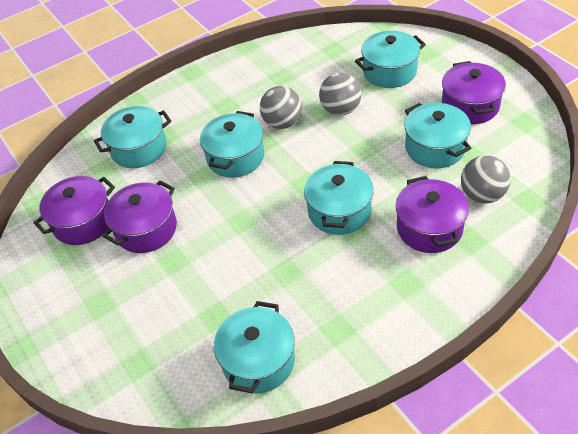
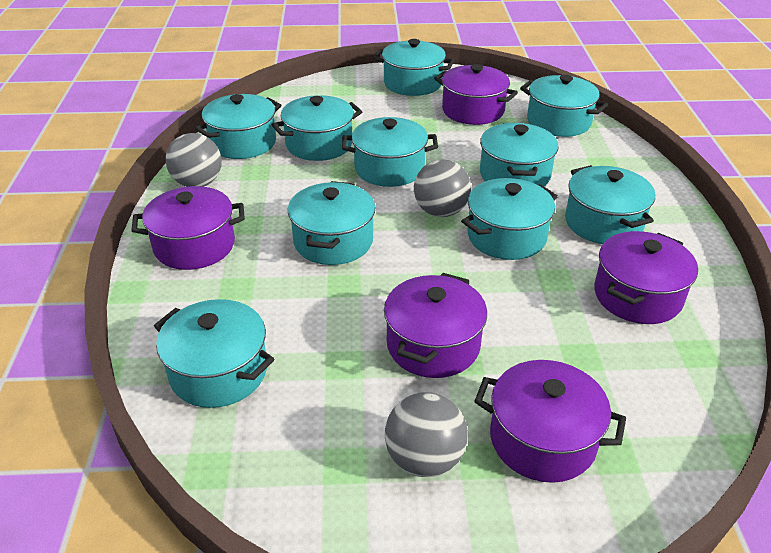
purple pot: [33,176,115,245] [103,181,177,253] [396,176,469,253] [442,61,506,124] = 4 -> [131,186,245,270] [384,273,487,378] [434,64,518,125] [474,360,626,483] [594,231,698,324] = 5
turquoise pot: [94,106,171,168] [200,111,264,178] [214,301,295,393] [304,161,374,235] [355,31,426,88] [404,103,471,168] = 6 -> [154,299,274,408] [195,94,281,159] [272,95,362,161] [288,181,376,265] [342,117,438,187] [373,39,455,96] [461,178,558,260] [480,123,559,186] [520,75,608,137] [565,165,655,244] = 10

